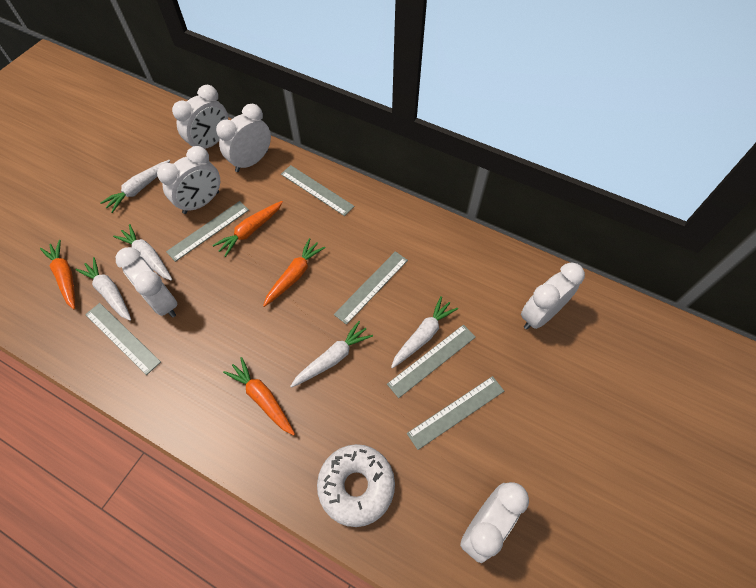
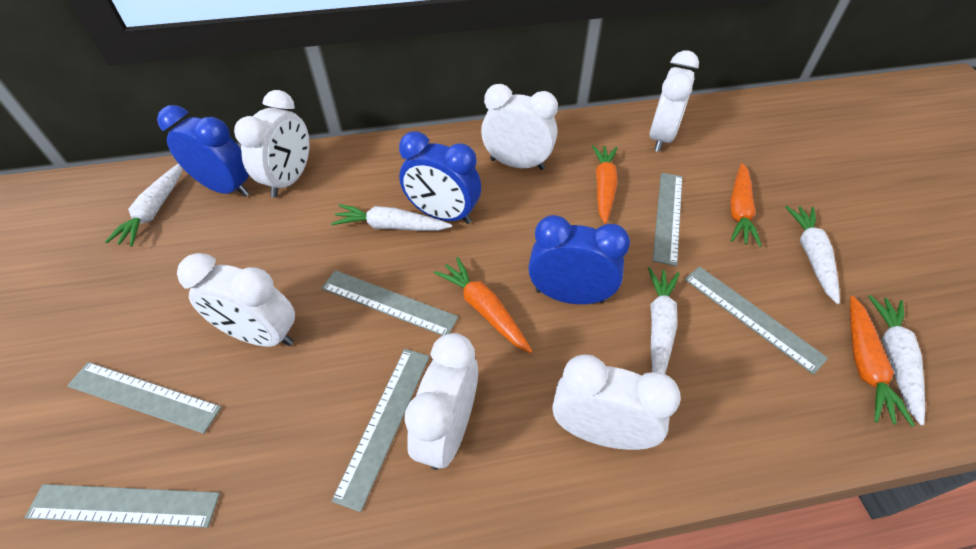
blue clock: none = 0 -> [157,105,249,197] [399,131,481,224] [528,215,630,304] = 3
white donut: [317,444,395,527] = 1 -> none = 0

